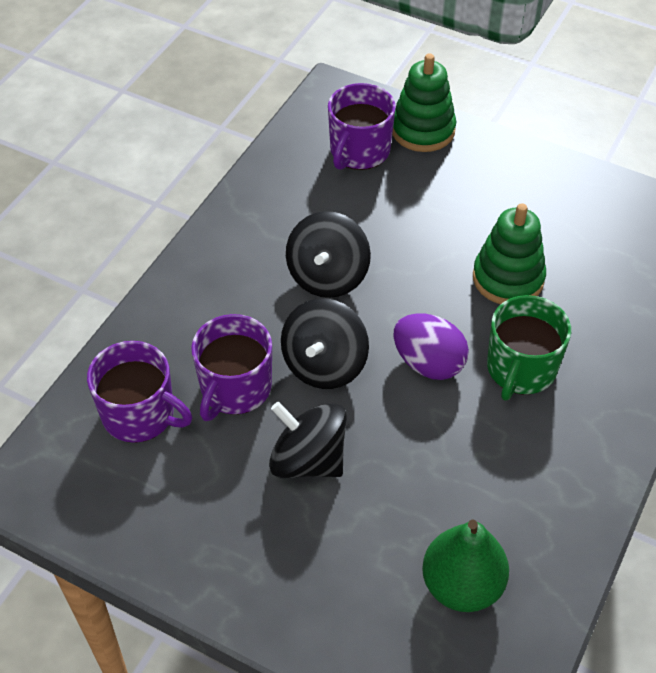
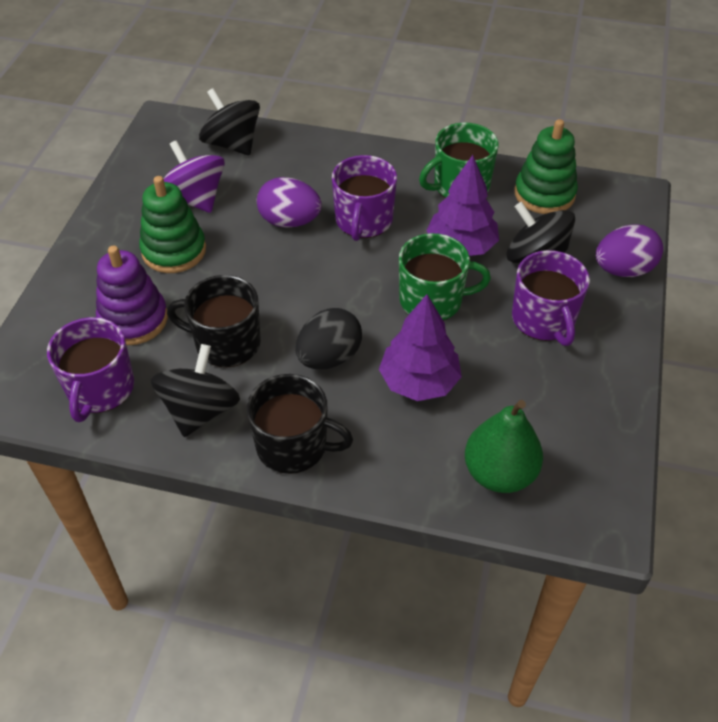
black egg: none = 0 -> [296,308,362,369] = 1
black mug: none = 0 -> [167,275,261,367] [247,374,353,474] = 2
green mug: [487,295,571,401] = 1 -> [399,233,491,321] [419,122,499,198] = 2
purple egg: [393,313,469,380] = 1 -> [257,177,322,228] [596,224,663,277] = 2
purple spinning top: none = 0 -> [164,140,225,213] = 1
purple stacking toy: none = 0 -> [96,245,168,345] = 1
purple tree: none = 0 -> [379,294,462,401] [426,155,499,256] = 2

